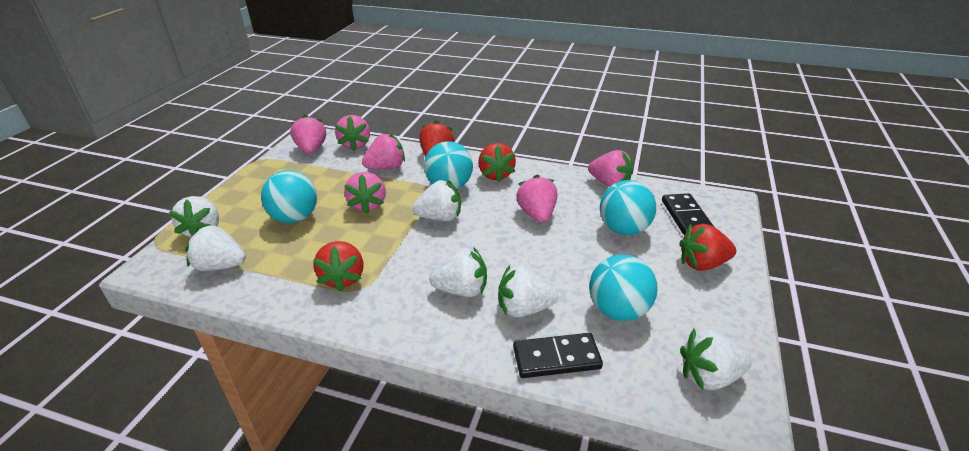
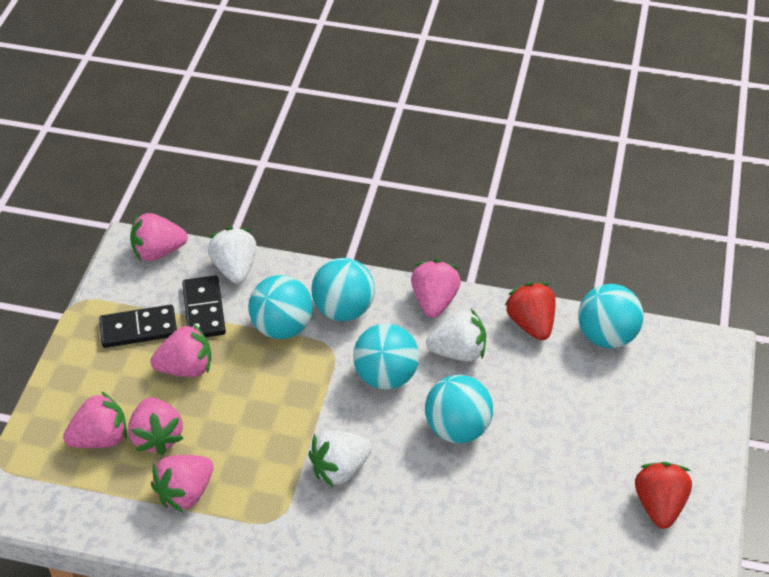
red strawberry: [313,241,364,291] [420,120,454,157] [478,143,516,182] [679,224,736,271] = 4 -> [504,282,556,340] [635,462,692,529] = 2
turquoise ball: [261,170,317,223] [424,141,473,189] [589,254,657,321] [600,180,656,235] = 4 -> [248,275,313,339] [311,258,375,321] [353,323,419,390] [425,375,493,443] [578,284,643,348] = 5
white strawberry: [169,196,219,237] [185,224,246,271] [412,180,461,221] [429,247,487,297] [498,265,558,317] [680,329,752,390] = 6 -> [208,227,257,284] [308,430,372,487] [426,308,486,361] = 3

